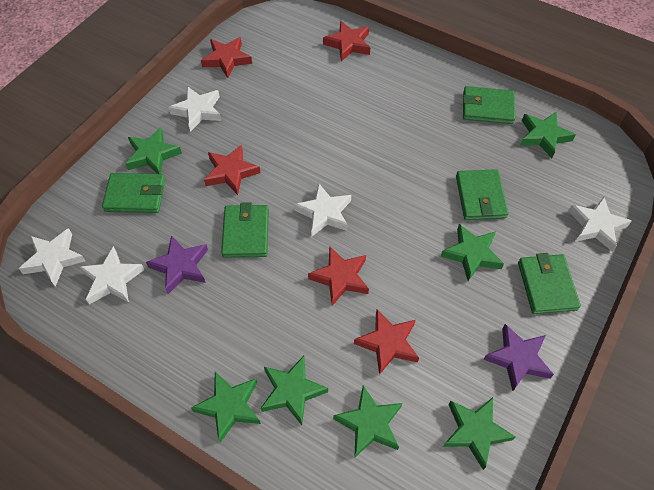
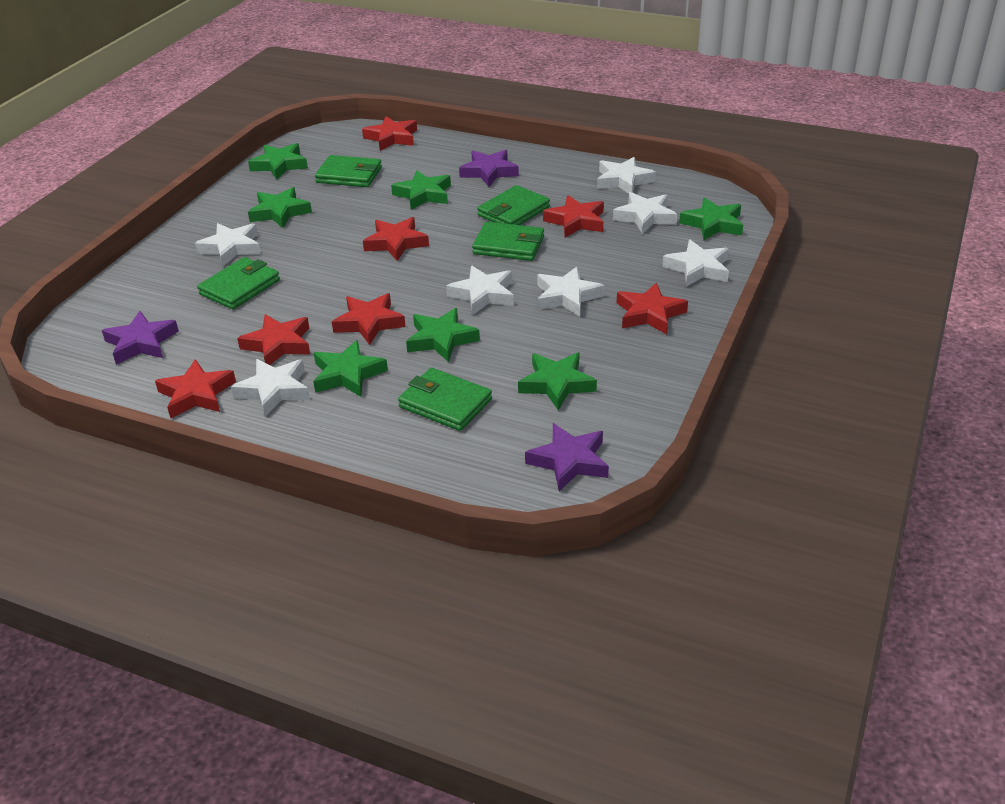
purple star: [146,235,208,294] [483,324,554,391] = 2 -> [102,311,179,364] [459,150,519,187] [525,423,609,491] = 3
red star: [201,37,252,78] [204,144,261,195] [308,246,369,306] [323,21,370,61] [354,310,419,375] = 5 -> [155,359,236,418] [237,314,310,365] [332,293,406,345] [362,116,417,151] [363,217,429,261] [543,195,604,238] [617,283,688,334] = 7
white star: [19,228,85,287] [80,246,145,304] [168,86,221,132] [294,184,351,237] [569,197,632,252] = 5 -> [195,223,261,266] [231,359,310,417] [446,266,514,315] [537,267,604,316] [597,157,656,194] [613,192,677,234] [662,240,729,287] = 7

